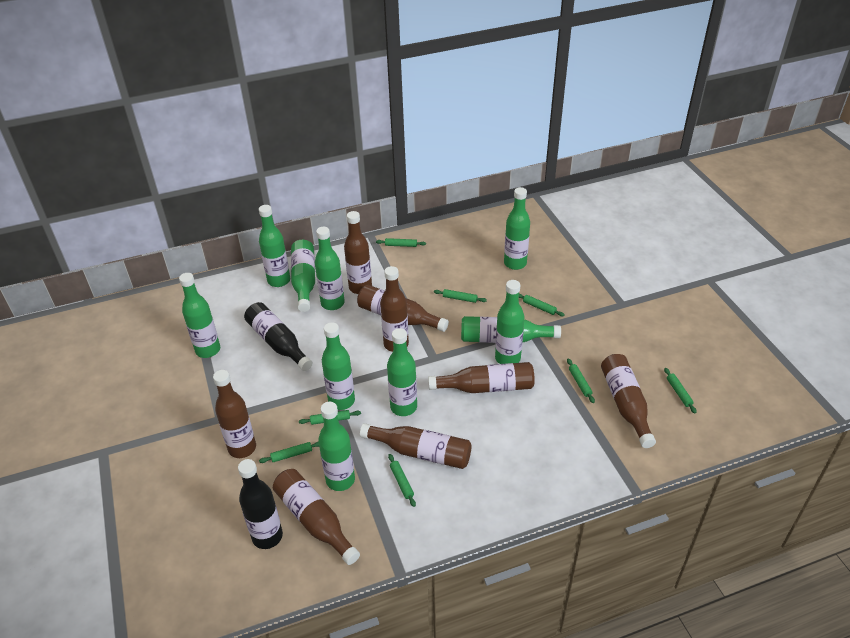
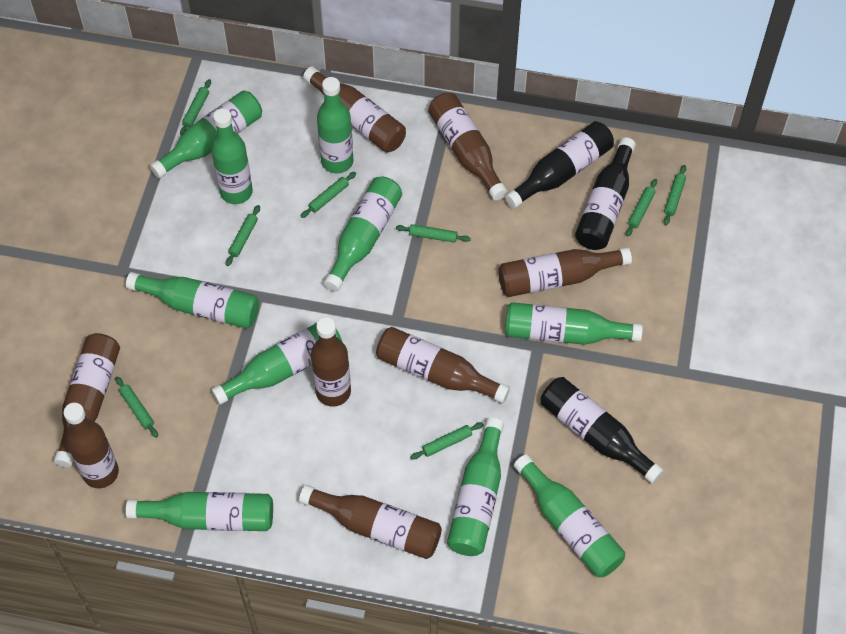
black bottle: [238,459,283,549] [244,302,313,371] = 2 -> [505,121,614,209] [541,377,664,484] [575,137,636,250] = 3

